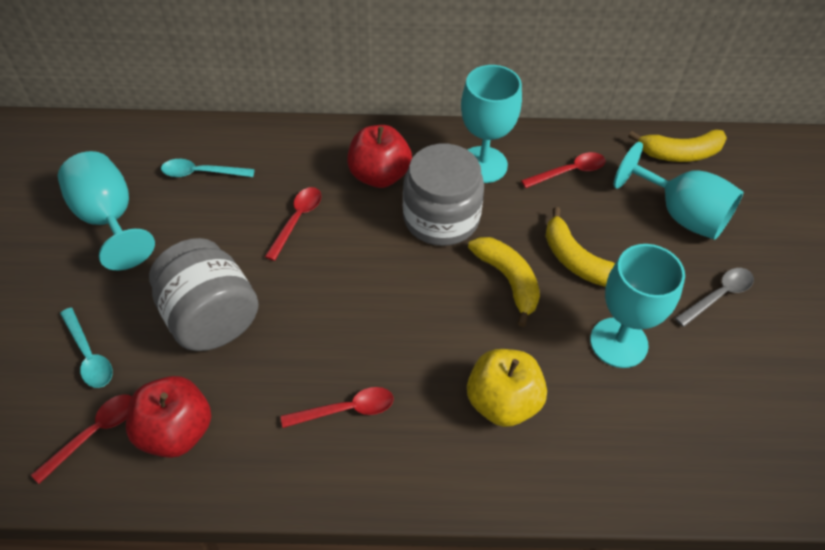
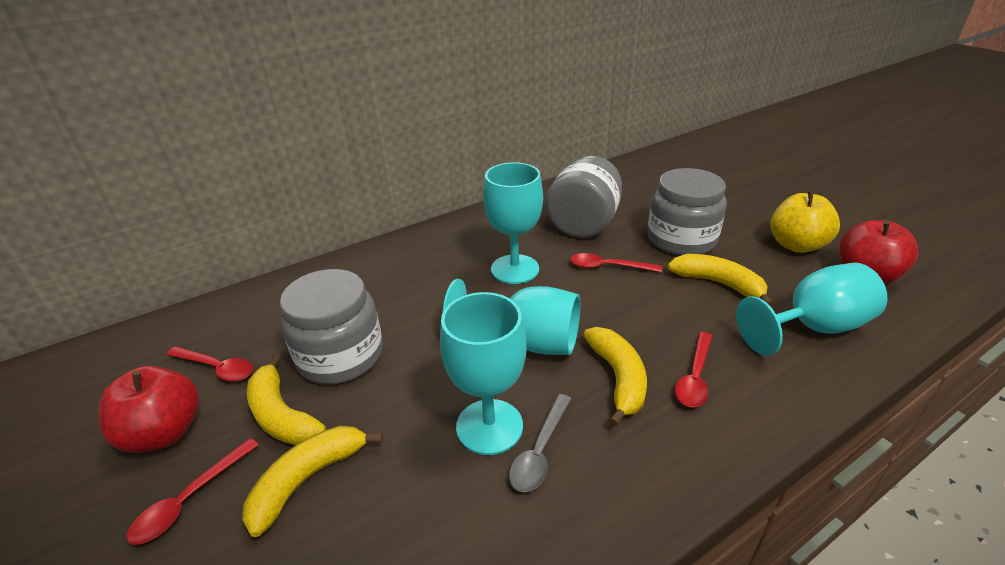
grey jar: [149,238,259,351] [403,144,484,246] = 2 -> [280,269,383,384] [546,156,622,238] [648,168,727,256] = 3
turquoise spoon: [60,308,113,388] [161,159,255,177] = 2 -> none = 0
yellow banana: [468,237,540,327] [545,207,615,287] [628,129,727,162] = 3 -> [242,426,383,537] [247,354,326,445] [583,327,647,426] [668,254,773,307] = 4

